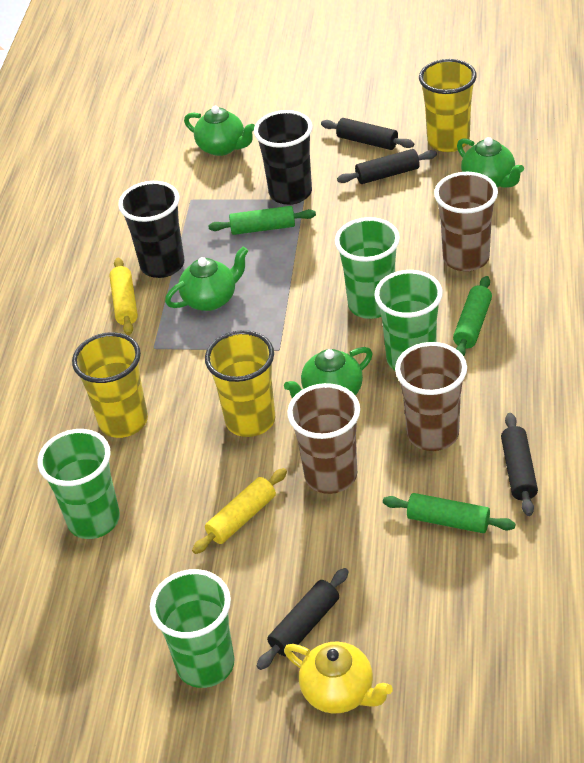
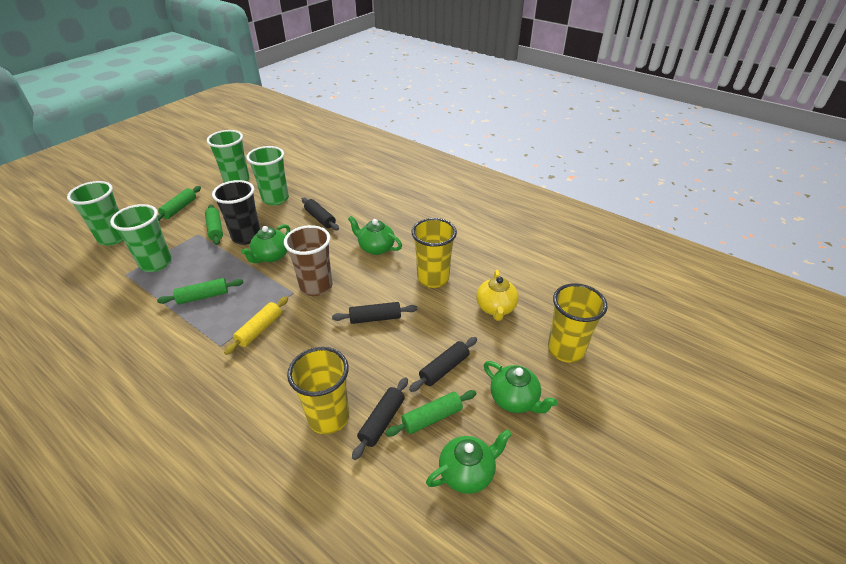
black cup: [118,181,184,278] [254,110,312,205] = 2 -> [212,180,260,245] = 1
brown cup: [287,383,360,494] [395,342,467,451] [434,172,498,272] = 3 -> [284,225,332,296] = 1
green rolling pin: [208,206,316,235] [383,493,516,533] [453,276,492,356] = 3 -> [157,186,201,221] [157,278,244,305] [205,204,223,245] [385,390,477,437] = 4
yellow rolling pin: [109,258,138,335] [192,468,287,554] = 2 -> [224,296,288,355] = 1

